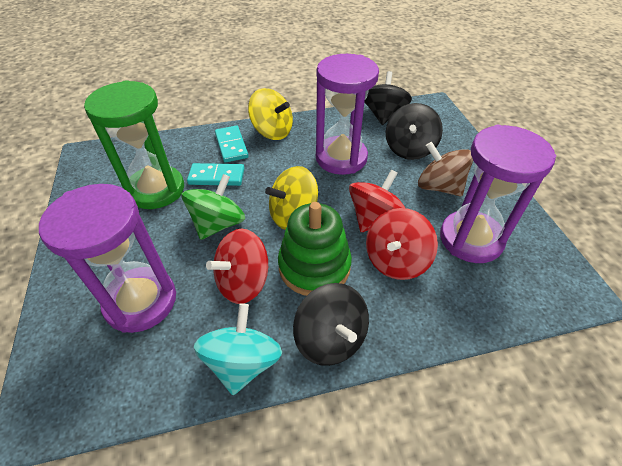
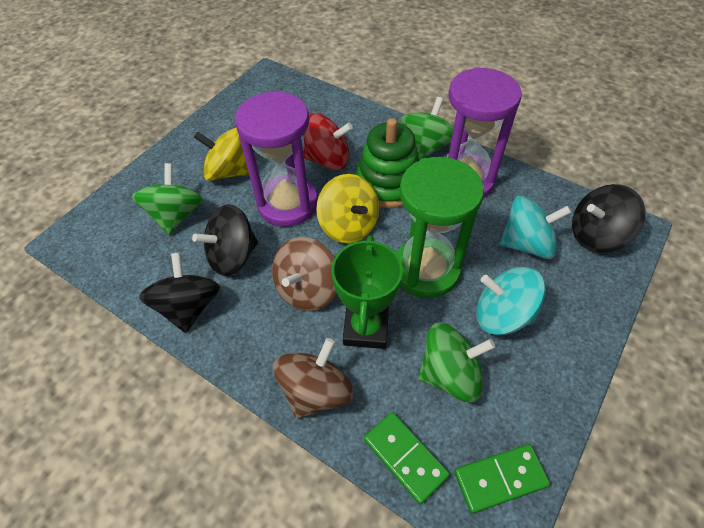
brown spinning top: [418,142,473,196] = 1 -> [272,237,336,311] [273,338,354,419] = 2
green domino: none = 0 -> [364,412,450,504] [454,444,550,513] = 2
green spinning top: [182,174,245,240] = 1 -> [132,163,204,235] [401,97,454,160] [418,323,495,402] = 3
green trophy: none = 0 -> [332,235,403,349] = 1
purple hourglass: [39,184,176,333] [316,54,379,175] [440,125,556,263] = 3 -> [235,91,318,227] [447,67,522,198] = 2
red spinning top: [206,228,269,304] [349,170,405,232] [366,208,438,280] = 3 -> [303,114,353,170] = 1
turquoise domino: [187,163,245,186] [215,126,249,163] = 2 -> none = 0
turquoise spinning top: [194,303,282,395] = 1 -> [476,267,545,335] [500,196,572,259] = 2

